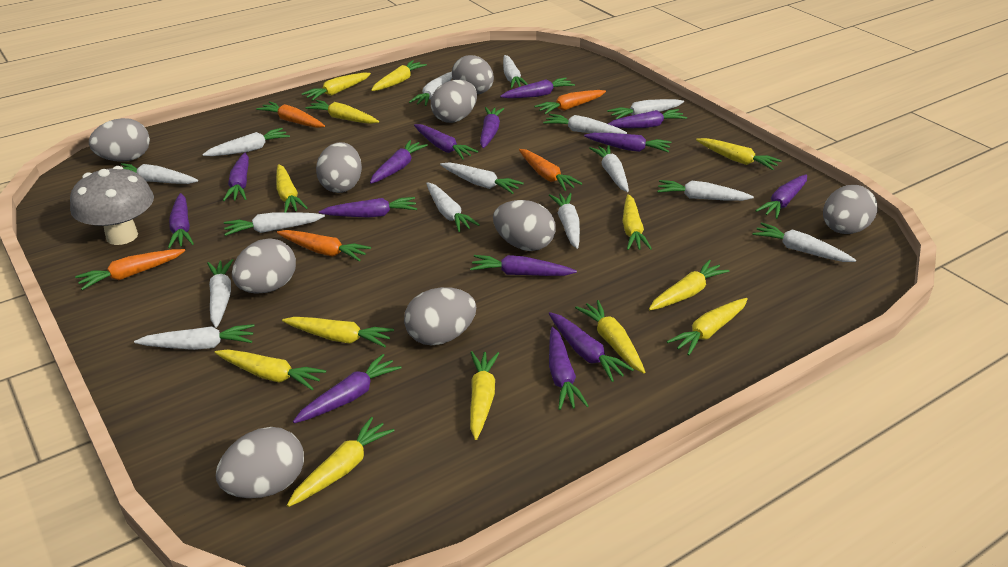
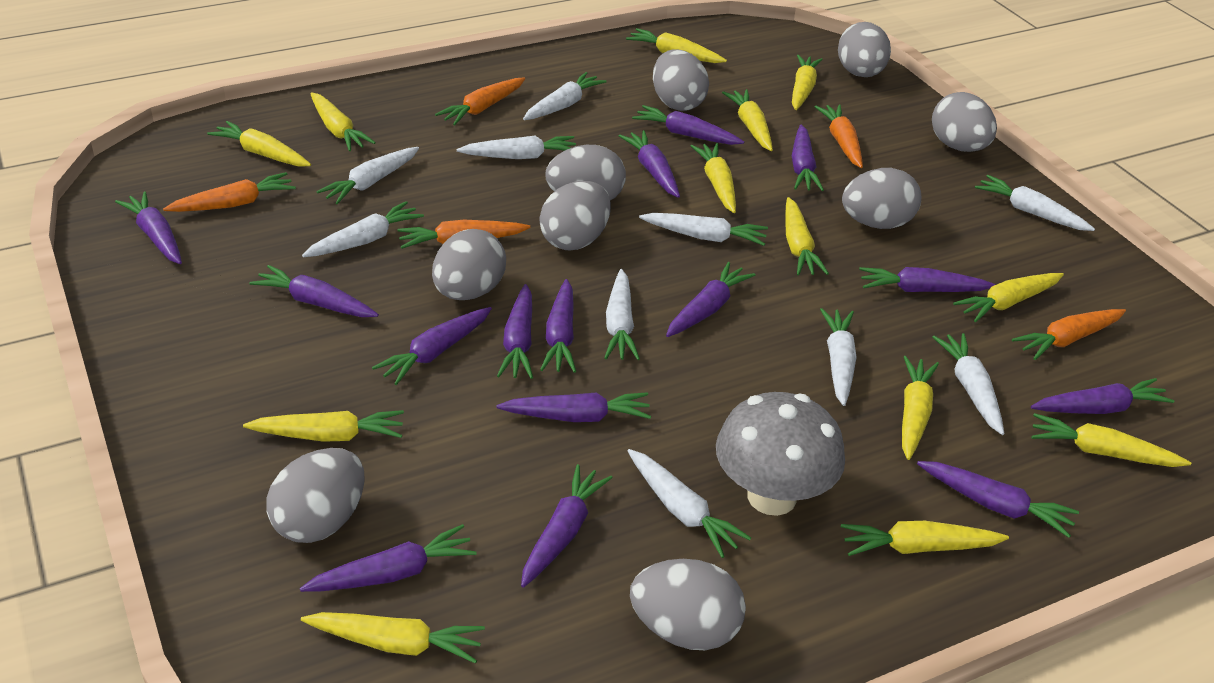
purple carrot: [168,193,194,248] [223,153,249,201] [293,354,402,423] [319,197,417,218] [370,140,428,184] [414,124,478,159] [470,255,577,276] [480,107,504,148] [500,77,575,98] [549,312,634,382] [549,327,589,410] [584,133,672,152] [608,109,687,128] [755,174,807,219] = 14 -> [115,191,182,264] [249,265,379,317] [300,524,477,592] [372,307,492,385] [497,284,533,379] [497,392,651,422] [521,464,613,588] [540,279,576,373] [619,130,680,198] [632,105,744,145] [666,262,756,337] [792,125,824,191] [859,267,995,292] [917,461,1079,538] [1031,378,1174,414] = 15
white carrot: [121,163,198,184] [134,324,254,350] [202,128,290,156] [207,259,233,328] [224,212,325,236] [409,72,452,106] [426,182,480,232] [440,162,524,194] [503,55,528,89] [543,114,627,134] [549,193,580,249] [589,145,629,192] [607,99,684,119] [657,180,754,201] [753,223,856,262] = 15 -> [302,201,424,257] [316,147,419,204] [457,136,576,159] [523,72,607,120] [604,269,640,360] [627,449,751,558] [639,213,768,246] [820,308,857,406] [932,333,1004,435] [975,175,1095,231] = 10

